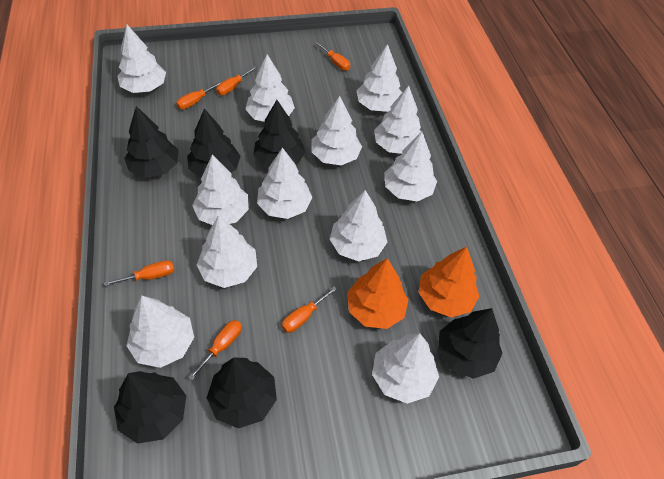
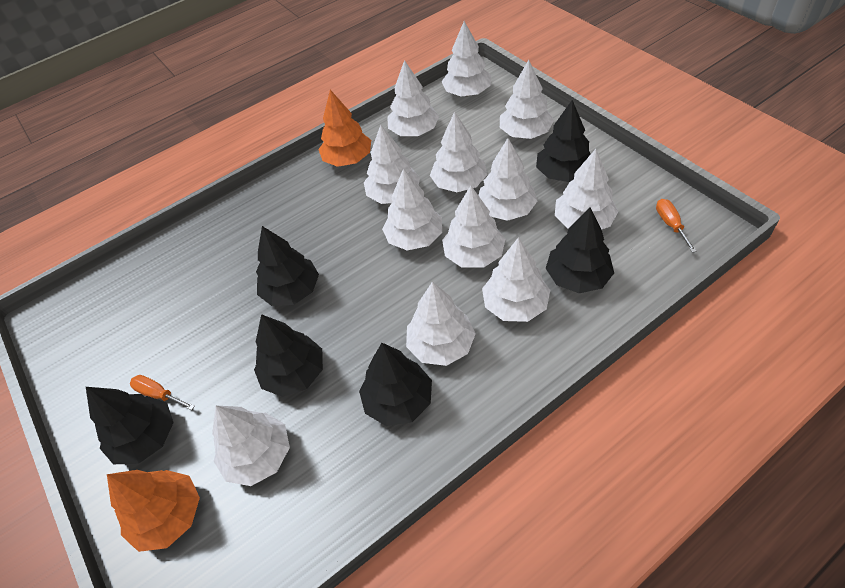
orange screwdriver: [104,260,174,286] [176,81,222,109] [188,320,242,380] [216,66,257,95] [282,286,337,333] [316,42,350,71] = 6 -> [130,375,195,410] [656,199,697,253] = 2

